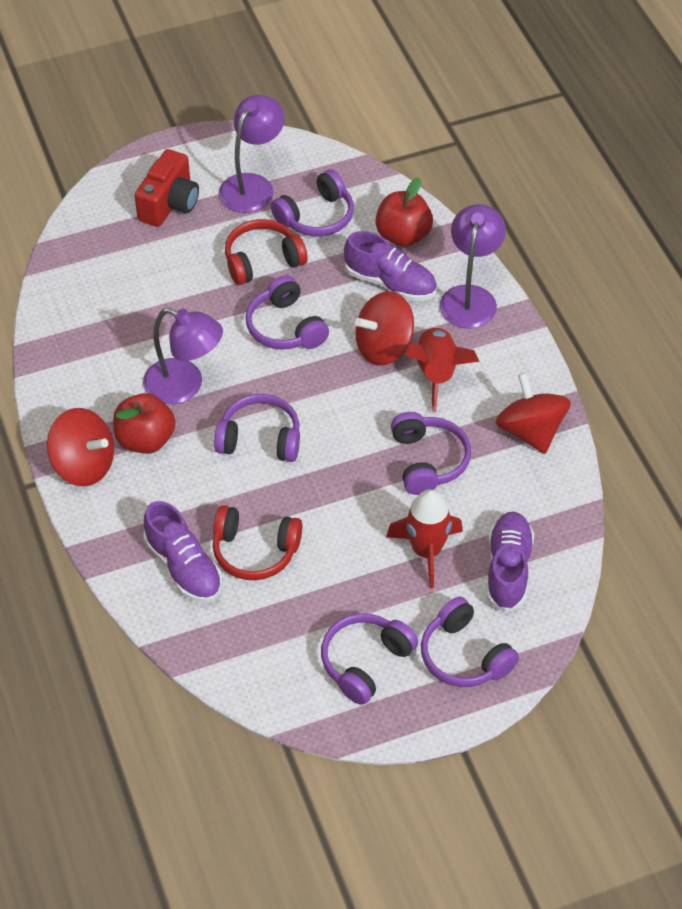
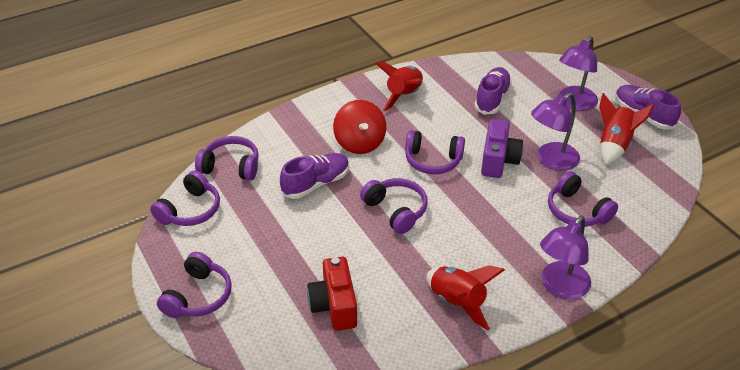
purple camera: none = 0 -> [481,119,523,178] = 1
red apple: [113,393,176,454] [375,178,433,247] = 2 -> none = 0
red headphones: [213,505,303,580] [225,219,307,285] = 2 -> none = 0
red rocket: [386,489,463,588] [405,327,479,412] = 2 -> [375,62,423,111] [426,265,505,330] [599,93,655,165] = 3
red spinning top: [47,408,114,486] [355,291,414,366] [496,373,571,454] = 3 -> [333,100,386,154] = 1

